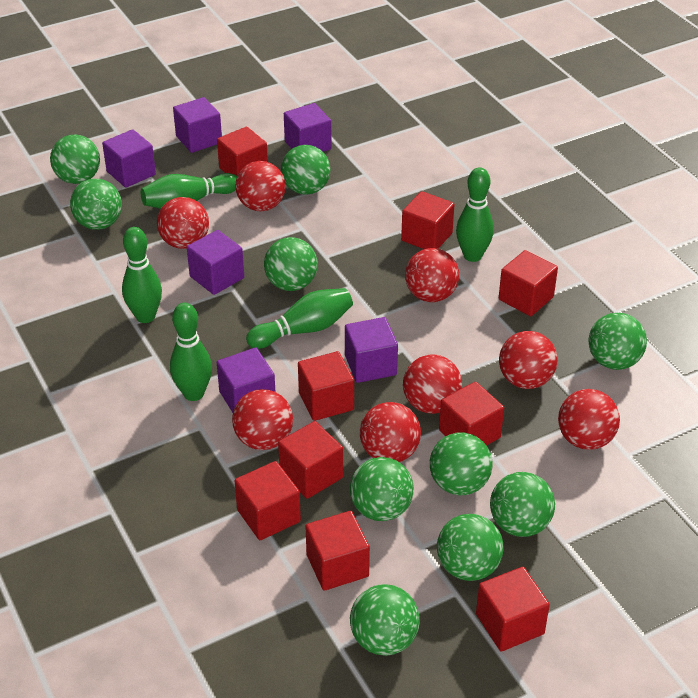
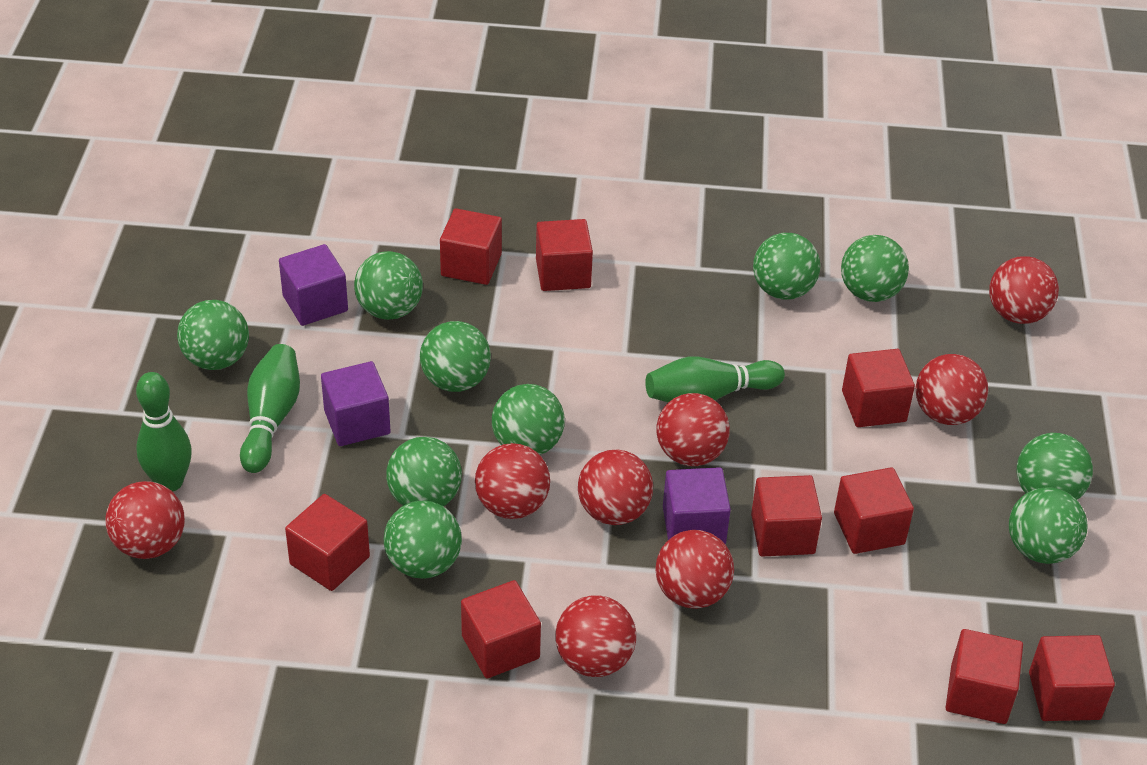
green bowling pin: [122,227,162,323] [141,173,237,209] [170,303,212,401] [246,288,353,349] [456,167,494,262] = 5 -> [136,372,192,492] [240,344,300,473] [645,356,785,402] = 3
purple cube: [102,129,156,188] [173,97,222,153] [187,230,244,295] [217,348,275,413] [284,103,332,152] [345,317,398,383] = 6 -> [279,244,348,326] [321,361,391,446] [663,467,731,545] = 3

